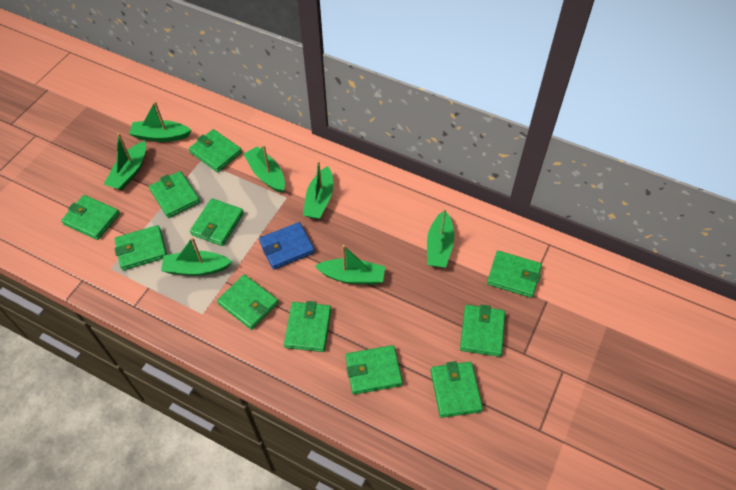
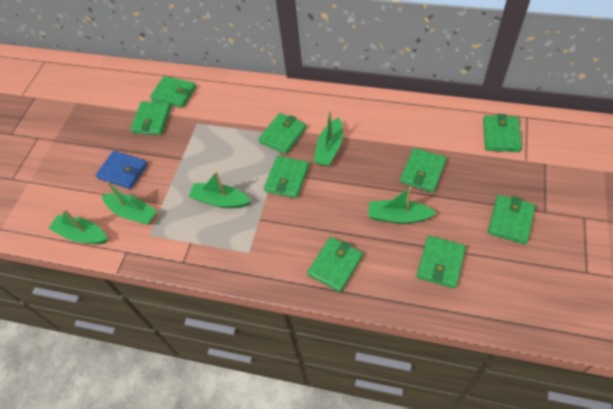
green boat: [104,133,146,190] [129,101,191,142] [161,237,232,276] [244,145,285,193] [303,161,333,219] [315,245,385,284] [427,208,454,268] = 7 -> [48,209,107,244] [102,181,157,225] [188,172,251,208] [313,111,343,166] [368,187,437,224] = 5
green wallet: [61,195,120,240] [114,225,167,271] [149,171,200,218] [189,129,242,172] [190,198,244,246] [217,275,279,330] [284,301,331,352] [345,345,403,395] [431,361,483,418] [460,304,505,357] [487,251,542,298] = 11 -> [130,101,171,135] [150,76,196,108] [259,113,307,154] [264,156,309,198] [307,237,363,292] [400,148,447,193] [417,235,466,289] [483,114,522,152] [488,195,535,245] = 9

